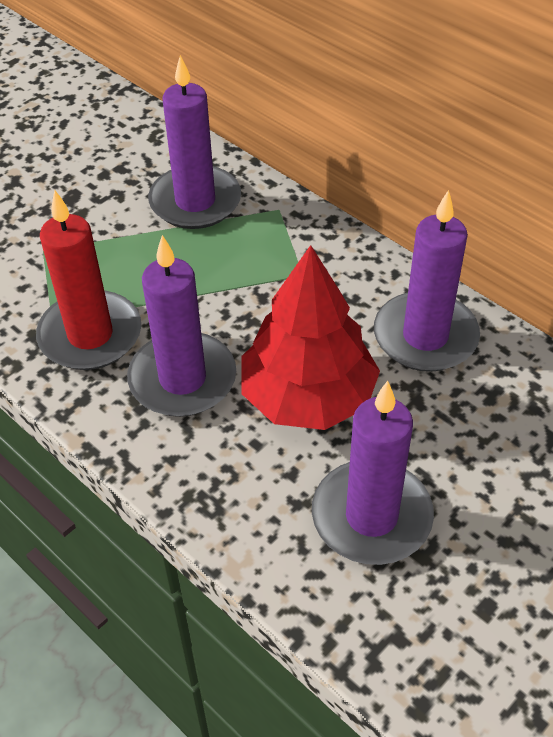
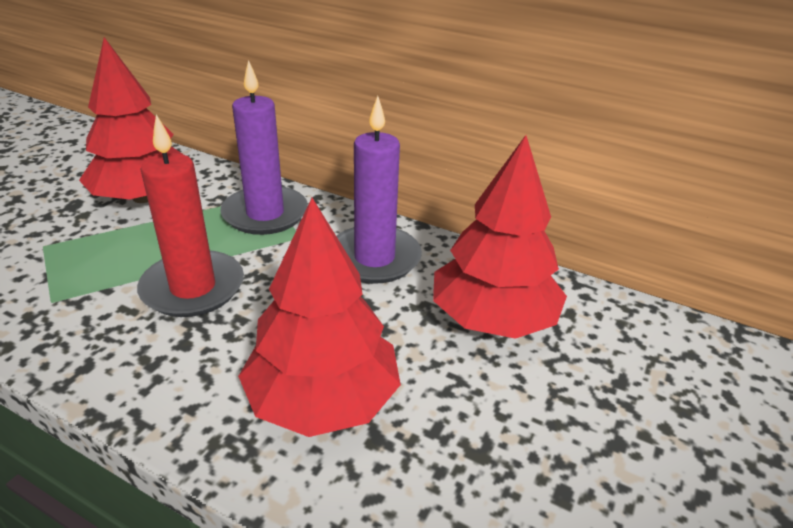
purple candle: [127,235,236,417] [148,55,241,229] [312,381,434,565] [374,190,480,372] = 4 -> [221,60,308,235] [336,96,422,284] = 2
red tree: [241,245,380,430] = 1 -> [79,37,184,203] [238,198,401,437] [433,135,567,339] = 3

